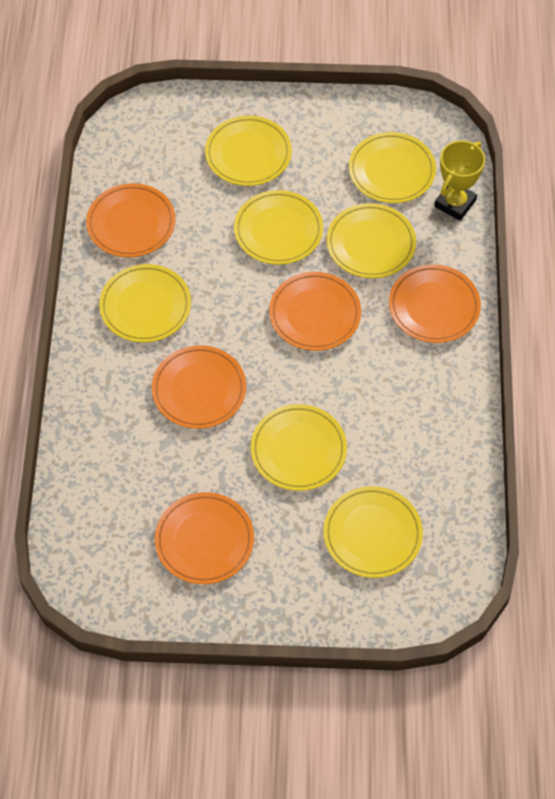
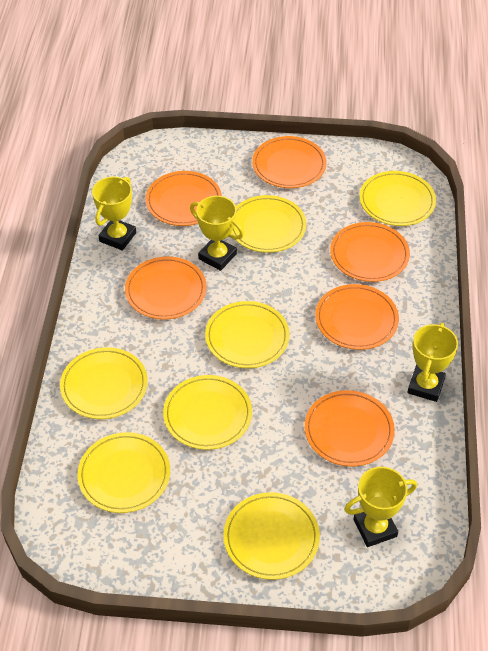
orange plate: [86,183,175,258] [152,345,246,429] [155,492,254,584] [269,272,361,351] [389,264,481,343] = 5 -> [125,256,207,320] [145,171,222,226] [252,136,327,188] [304,390,395,466] [315,284,399,350] [330,222,410,282] = 6
yellow trophy: [434,141,485,221] = 1 -> [92,176,136,250] [190,196,244,271] [344,467,417,547] [408,323,458,402] = 4

